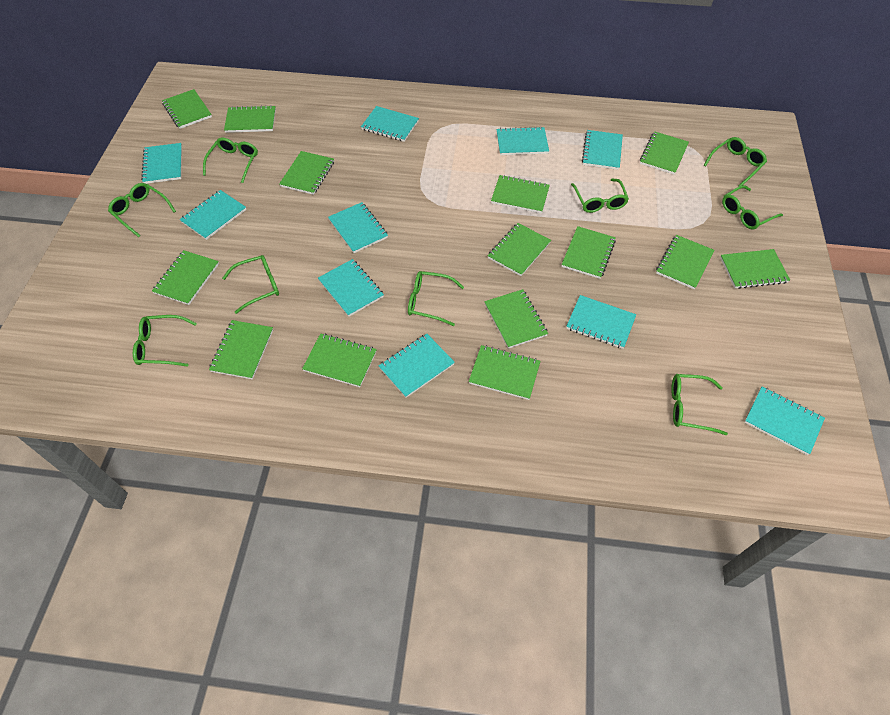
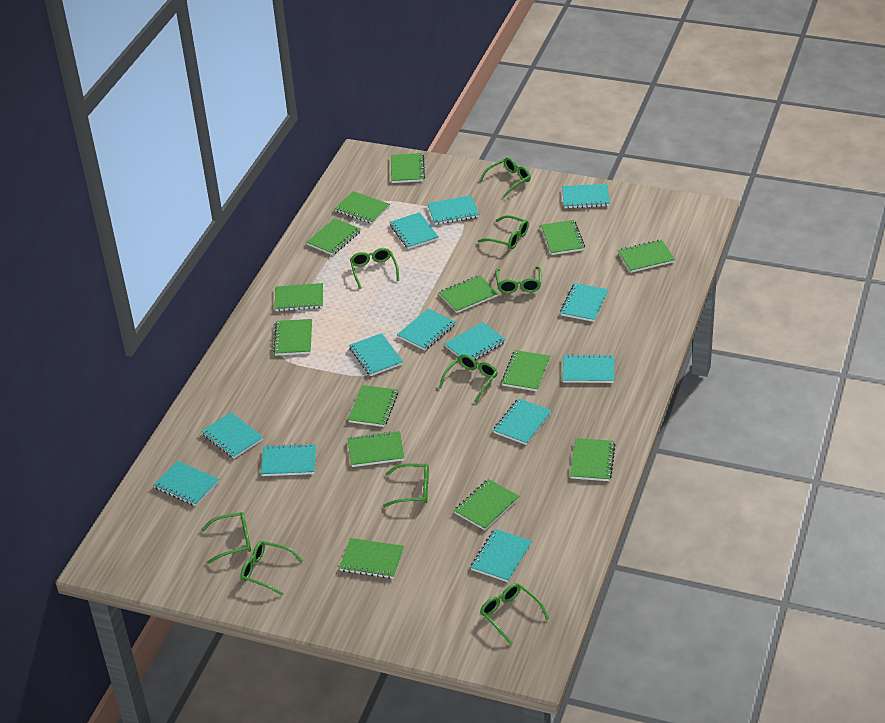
turquoise notebook: [141,143,182,184] [180,190,246,240] [318,259,384,317] [328,202,388,253] [361,106,419,142] [378,334,455,398] [496,127,549,155] [566,295,636,349] [582,130,623,170] [744,387,825,455] = 10 -> [153,461,219,506] [201,412,263,459] [261,443,316,476] [349,333,403,376] [389,212,439,249] [397,309,455,350] [427,195,479,225] [445,322,506,360] [471,529,532,582] [493,398,552,445] [560,283,608,322] [562,184,610,209] [563,354,614,383] = 13

